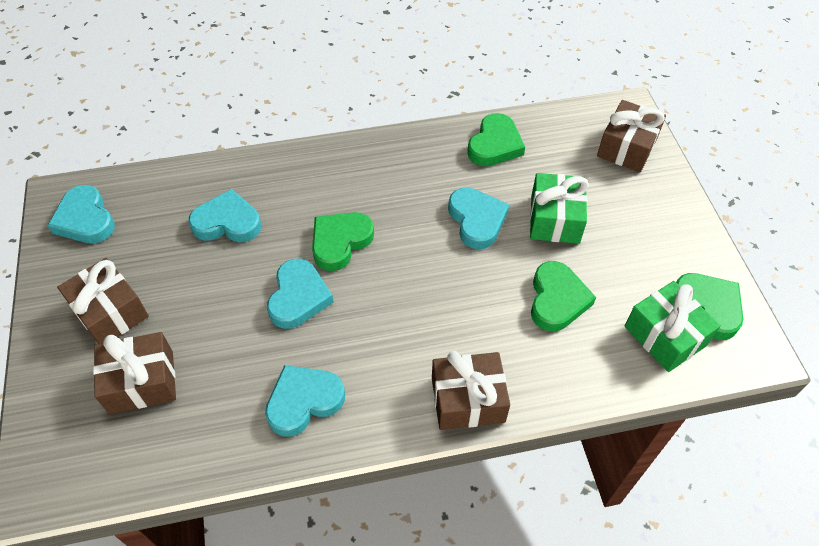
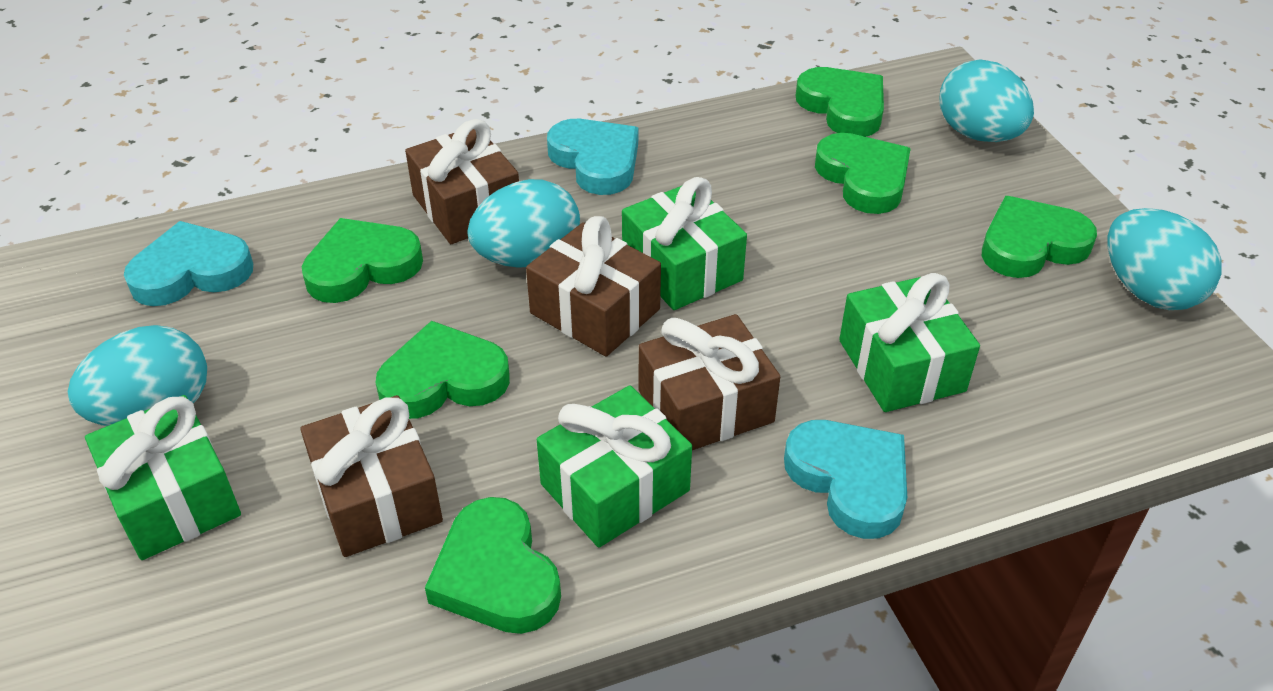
green gift: [530,173,589,244] [625,281,721,372] = 2 -> [85,395,241,560] [537,385,692,548] [622,177,747,310] [839,273,980,412] = 4
green heart: [312,212,374,271] [467,113,525,166] [531,261,596,332] [676,273,743,340] = 4 -> [302,218,423,303] [376,321,510,419] [425,497,561,634] [796,67,884,137] [815,133,911,214] [982,196,1097,278] = 6
turquoise egg: none = 0 -> [68,325,207,426] [468,179,580,268] [939,59,1034,142] [1107,208,1222,310] = 4
turquoise heart: [48,185,115,244] [189,189,261,242] [265,365,345,437] [267,259,333,329] [448,187,509,249] = 5 -> [124,221,253,306] [547,119,638,195] [784,420,907,539] = 3

